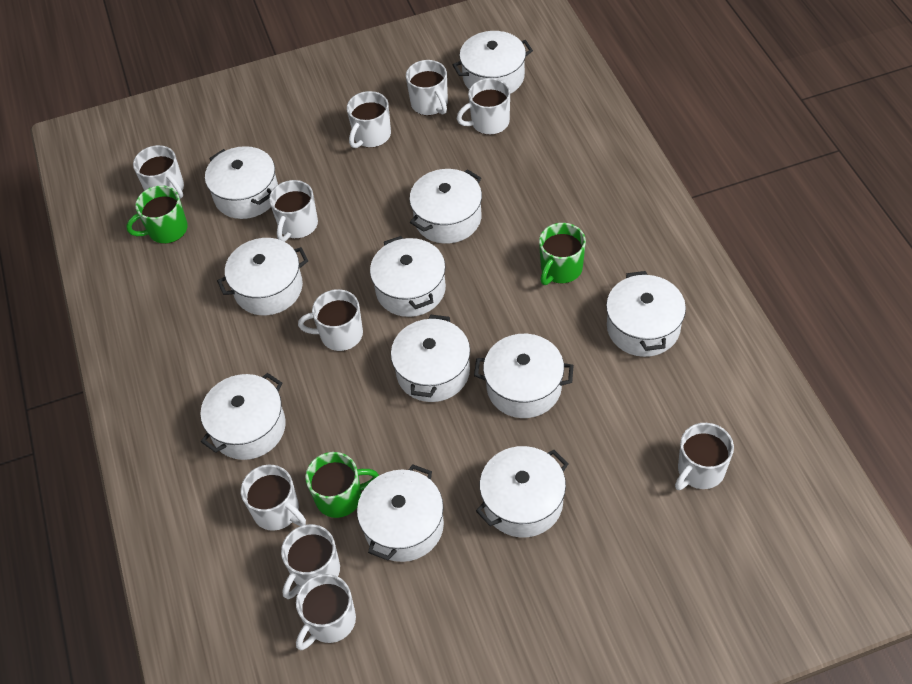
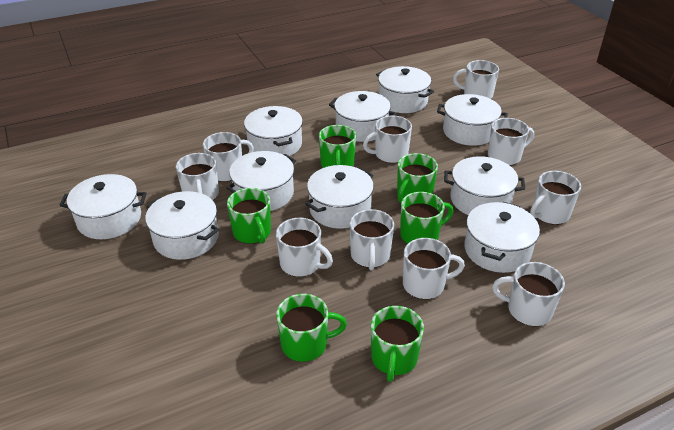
green mug: [126,185,188,244] [305,452,379,518] [539,223,586,285] = 3 -> [227,188,271,244] [276,294,347,362] [319,125,356,168] [371,306,424,382] [397,153,438,203] [400,192,453,244] = 6
white pot: [201,373,286,460] [205,146,278,219] [217,238,308,315] [357,464,444,562] [370,236,446,317] [391,315,470,402] [409,169,482,244] [453,31,533,94] [474,334,574,418] [476,446,568,538] [606,271,686,357] = 11 -> [59,174,147,239] [145,191,219,260] [226,151,296,211] [244,106,303,156] [305,165,374,229] [329,91,397,142] [376,66,434,113] [437,94,508,146] [444,156,525,215] [464,202,540,273] = 10

